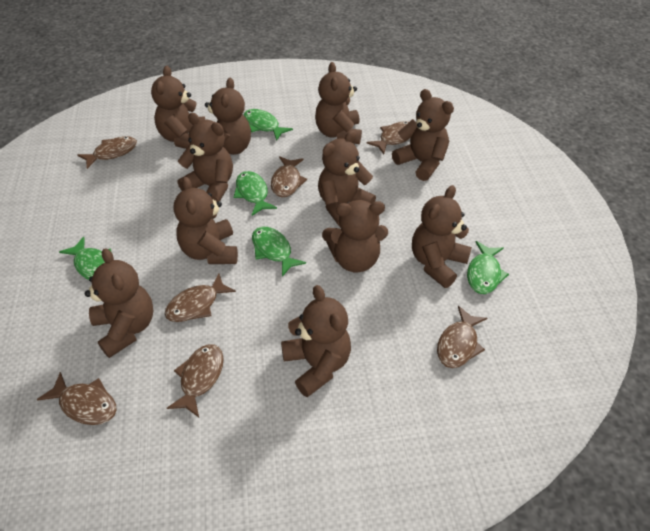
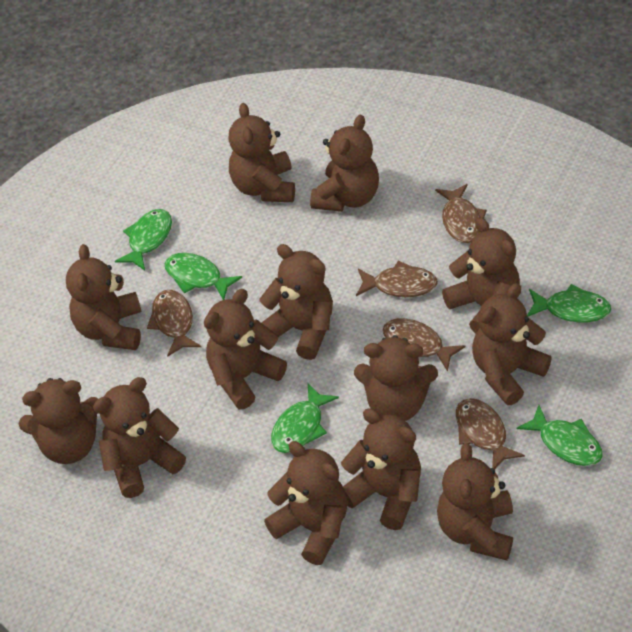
brown fish: [37,372,116,425] [77,136,137,169] [165,273,236,322] [167,344,224,417] [271,156,307,197] [366,121,411,154] [437,306,487,368] = 7 -> [147,290,201,357] [356,261,438,297] [383,318,465,372] [435,184,487,243] [456,398,525,469] = 5
brown teddy bear: [84,248,153,358] [151,66,205,149] [174,177,238,264] [177,113,233,202] [205,78,251,155] [281,285,351,397] [315,62,362,144] [318,130,376,226] [322,200,388,273] [392,89,454,181] [412,185,472,288] = 11 -> [19,378,98,464] [66,244,142,350] [93,377,186,498] [204,289,287,409] [228,103,295,202] [259,244,333,360] [264,441,348,565] [310,115,379,212] [341,408,421,530] [354,335,438,421] [437,443,513,561] [442,217,520,334] [472,283,552,405] = 13

